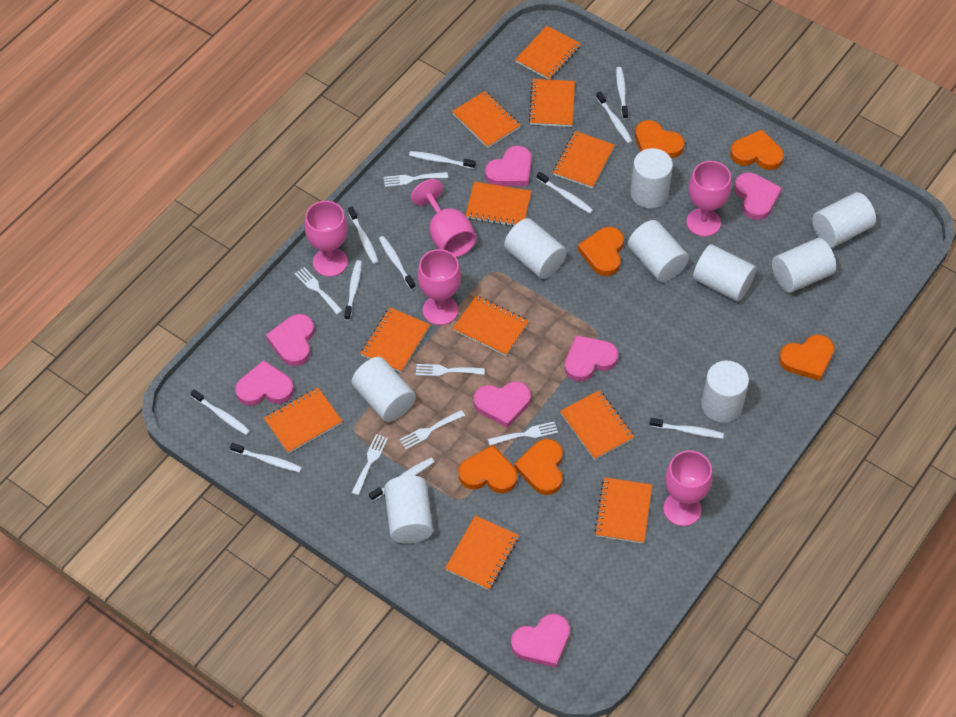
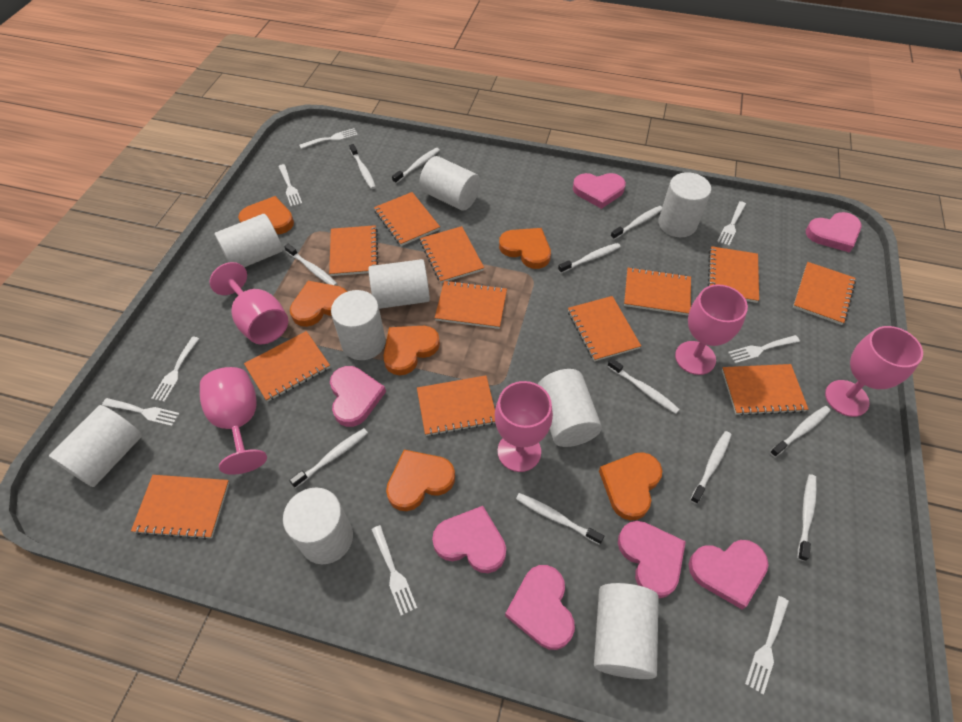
orange notebook: [264,388,342,454] [361,308,430,373] [445,515,519,590] [452,91,521,148] [453,296,529,356] [465,182,531,227] [515,26,581,80] [529,79,575,127] [553,131,615,189] [560,390,634,460] [594,477,652,544] = 11 -> [131,475,229,540] [244,331,330,402] [329,225,378,276] [374,192,440,246] [417,375,495,436] [420,226,484,283] [435,280,507,329] [568,296,641,361] [624,267,691,316] [708,246,759,303] [722,364,808,416] [793,262,856,325] = 12
white fork: [295,267,343,315] [351,434,388,495] [384,172,448,187] [399,410,465,449] [416,364,485,376] [488,422,558,446] = 6 -> [102,398,180,426] [151,337,199,402] [278,164,302,207] [299,128,358,149] [371,525,417,616] [717,201,746,246] [728,335,800,363] [745,596,789,695] = 8

